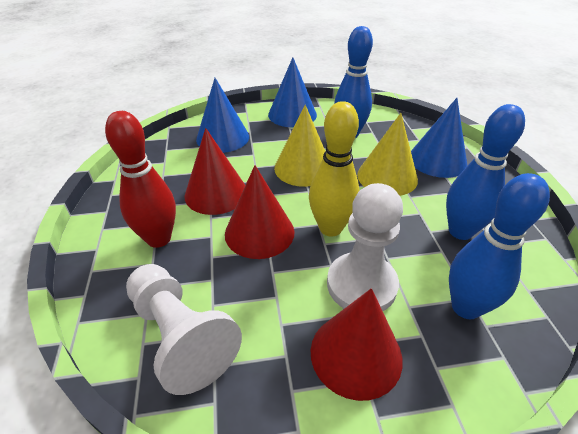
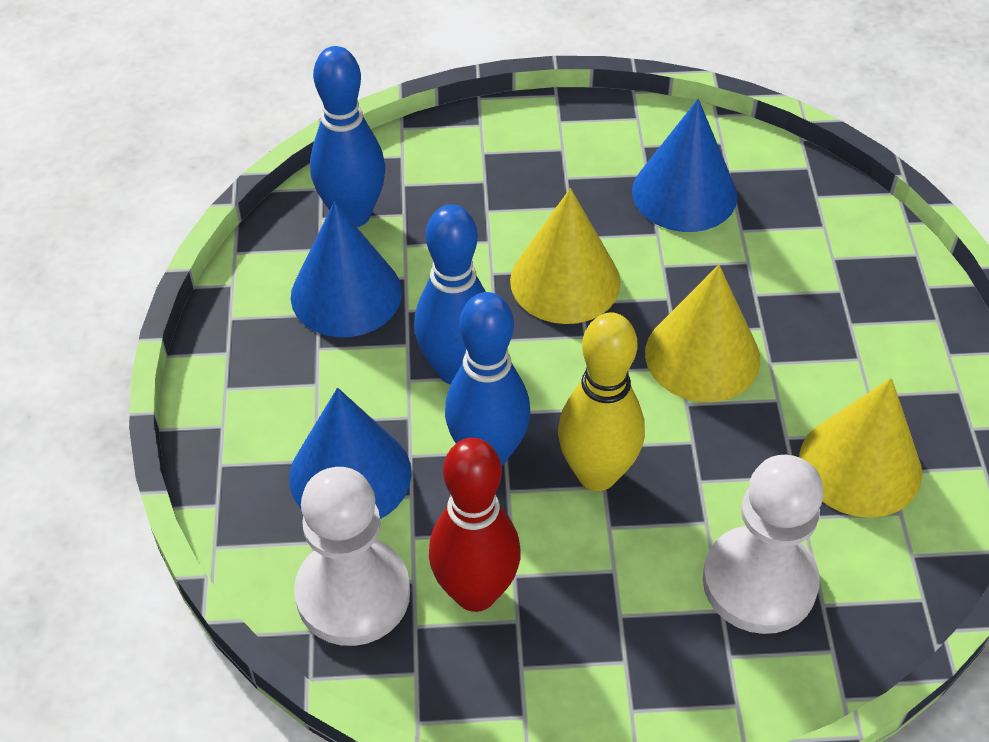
red cone: [185,128,245,215] [225,165,294,259] [310,288,403,401] = 3 -> none = 0
yellow cone: [274,105,326,187] [357,113,418,196] = 2 -> [510,188,621,324] [645,265,760,402] [799,378,922,518] = 3

